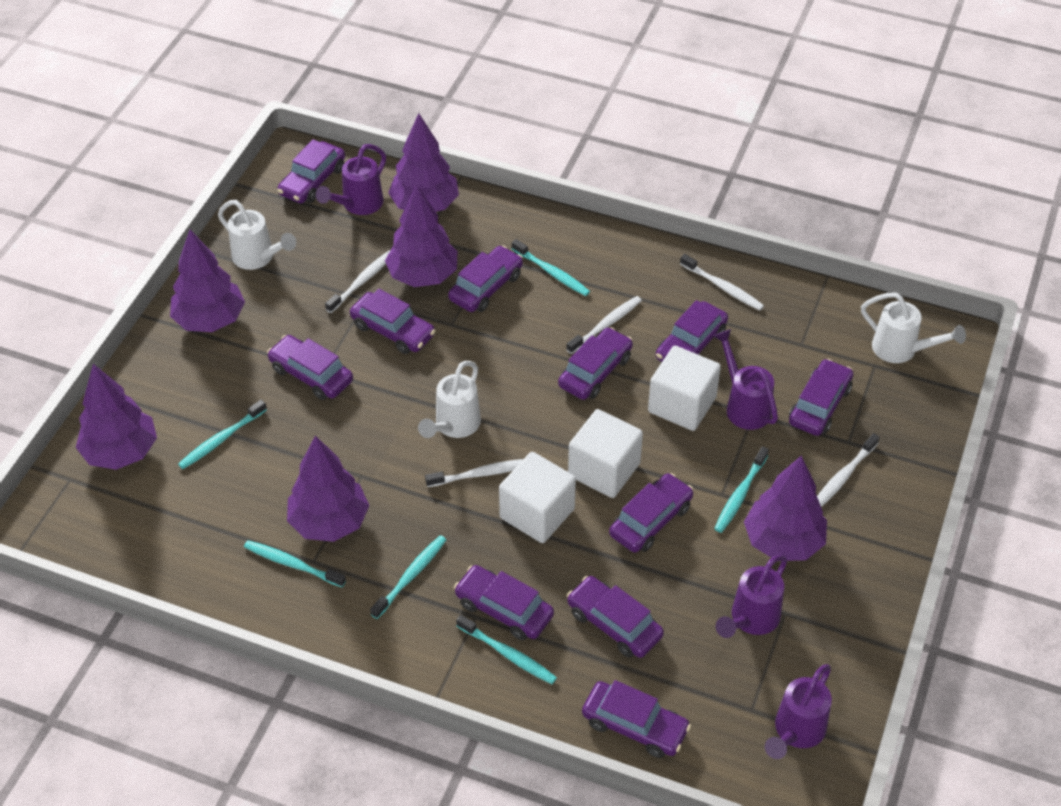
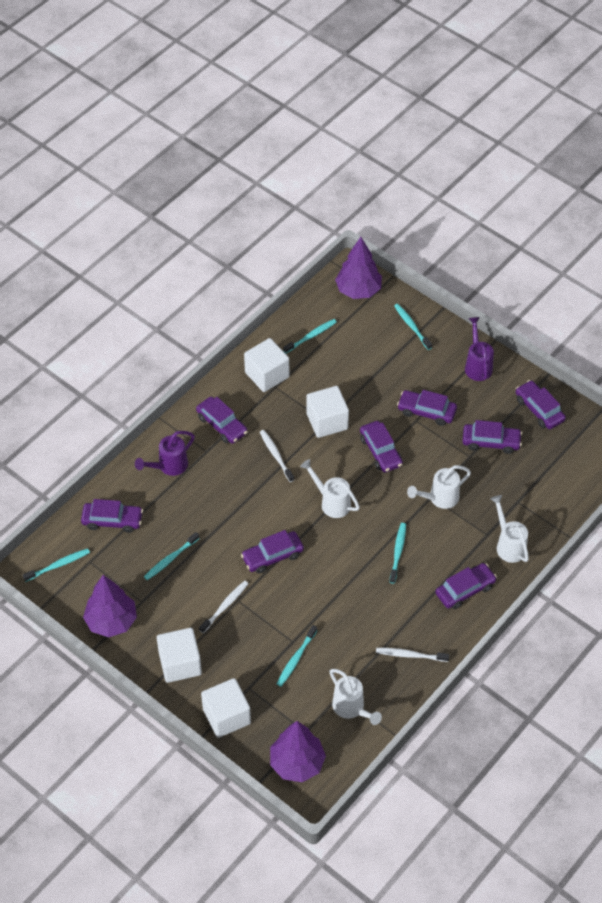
purple car: [267,335,353,400] [277,139,345,204] [350,289,435,354] [448,246,523,312] [454,565,554,640] [558,327,633,400] [567,576,664,658] [582,680,691,758] [609,473,693,553] [656,300,728,362] [789,359,854,436] = 11 -> [81,499,143,533] [196,396,248,444] [241,530,304,573] [360,421,403,473] [397,390,457,426] [435,563,497,609] [463,420,522,454] [516,380,566,429] = 8
purple tree: [76,364,157,470] [170,230,245,332] [287,436,369,542] [385,184,457,287] [388,113,459,212] [744,456,827,561] = 6 -> [83,575,137,637] [270,721,326,782] [335,237,382,299] = 3
purple watering can: [316,144,386,215] [714,329,778,430] [716,555,787,638] [765,664,832,759] = 4 -> [135,431,195,476] [465,317,494,381] = 2
white cube: [499,452,576,543] [568,409,643,498] [648,346,721,431] = 3 -> [157,628,202,683] [201,678,251,738] [244,338,289,392] [306,386,349,438] = 4
white toothbrush: [325,250,390,313] [425,459,523,487] [566,296,642,354] [680,254,764,311] [817,433,880,507] = 5 -> [199,581,249,633] [260,430,294,482] [376,648,449,662] = 3
white watering can: [218,200,296,270] [418,361,481,438] [861,292,966,363] = 3 -> [300,459,360,518] [330,669,382,725] [407,465,471,509] [490,495,529,563] = 4

